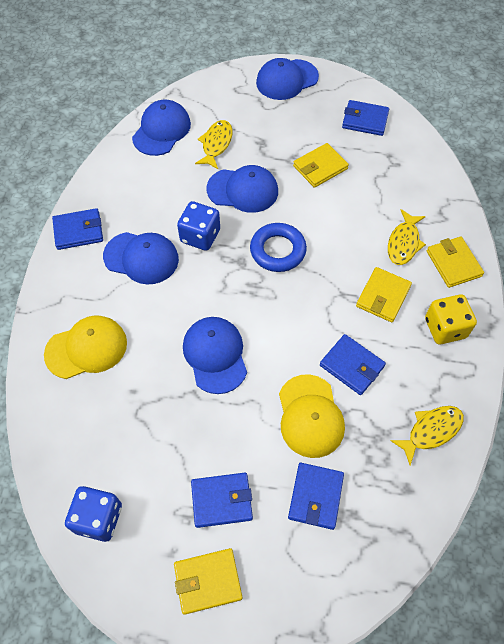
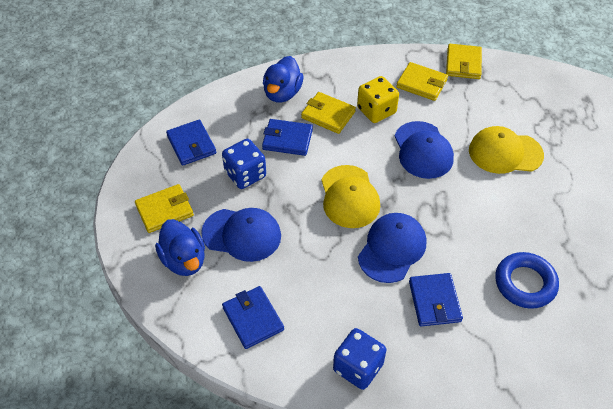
blue cap: [103,232,179,285] [132,100,191,156] [183,317,247,394] [206,165,278,213] [256,58,319,100] = 5 -> [201,208,281,262] [358,213,426,283] [394,121,454,179] = 3
blue duck: none = 0 -> [155,219,205,276] [263,56,304,103] = 2
blue wallet: [52,208,103,250] [191,473,253,528] [288,463,344,530] [320,334,386,395] [342,100,389,136] = 5 -> [166,120,216,166] [222,286,284,349] [262,119,313,156] [409,273,463,326] = 4
yellow fish: [195,120,233,169] [388,209,426,265] [390,406,464,465] = 3 -> none = 0

